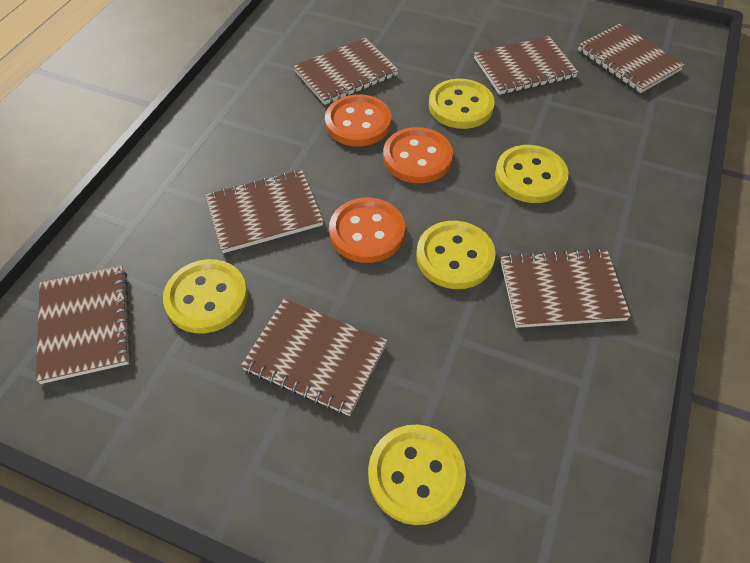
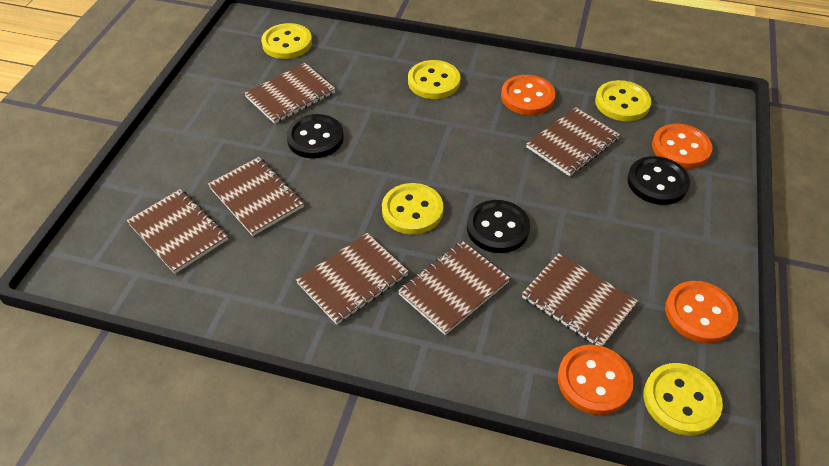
black button: none = 0 -> [286,114,344,159] [467,200,530,253] [627,156,690,205] = 3
orange button: [325,94,391,146] [329,198,405,263] [383,127,453,183] = 3 -> [501,75,556,115] [558,345,634,415] [652,124,713,169] [665,281,738,343] = 4

